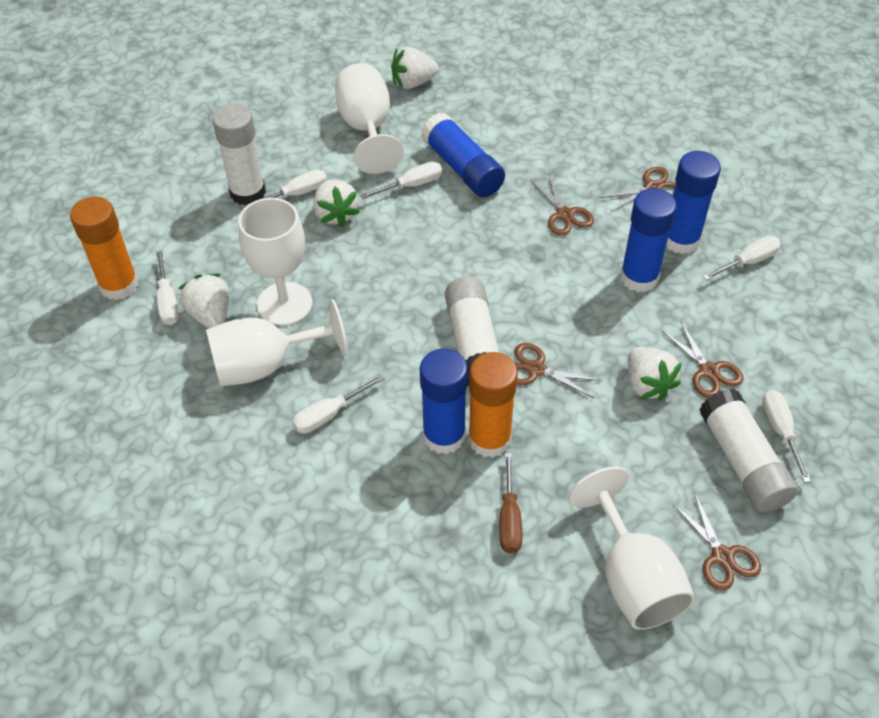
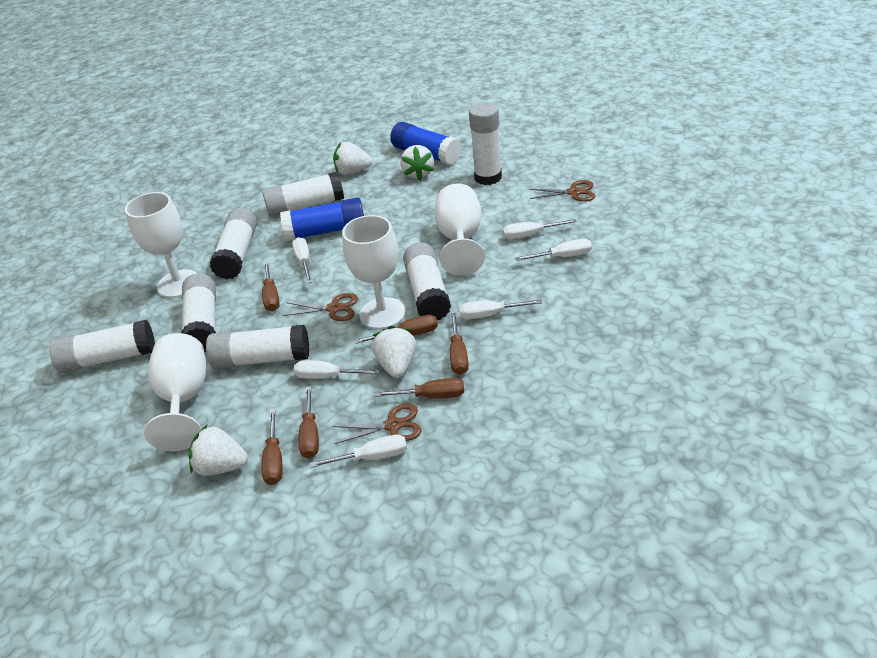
blue glue stick: [420,349,468,454] [421,113,505,197] [620,188,677,292] [666,151,721,254] = 4 -> [280,198,364,241] [390,122,462,165] = 2
brown scissors: [514,343,601,398] [530,175,594,235] [600,167,676,212] [662,322,743,398] [672,492,761,591] = 5 -> [283,293,358,321] [333,403,422,444] [529,180,595,202] = 3
brown screwdriver: [499,453,522,554] = 1 -> [261,409,283,485] [262,262,280,311] [298,386,319,458] [355,315,438,344] [373,378,464,399] [450,313,469,375] = 6
orange glue stick: [70,197,139,300] [468,352,518,458] = 2 -> none = 0
white glue stick: [212,104,266,205] [445,277,499,386] [699,389,798,513] = 3 -> [49,320,155,373] [181,273,216,353] [206,325,309,369] [210,208,257,279] [262,171,344,217] [403,242,451,320] [469,103,502,185] = 7

